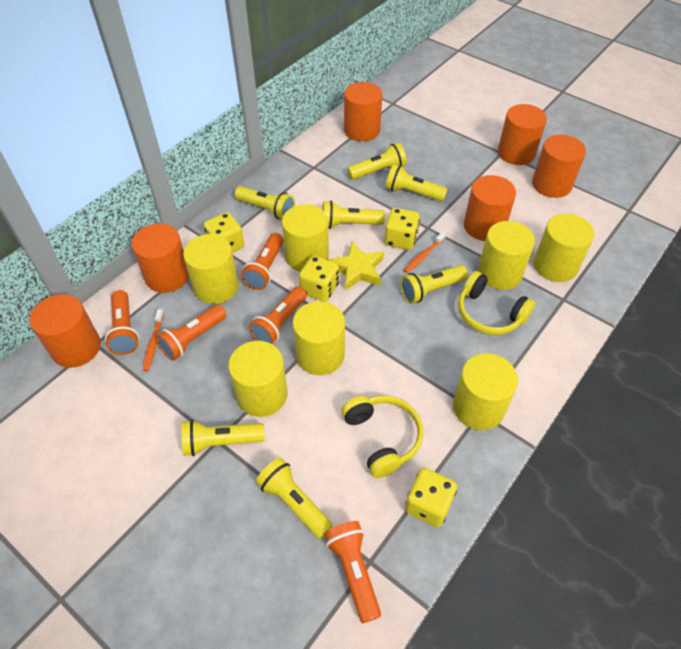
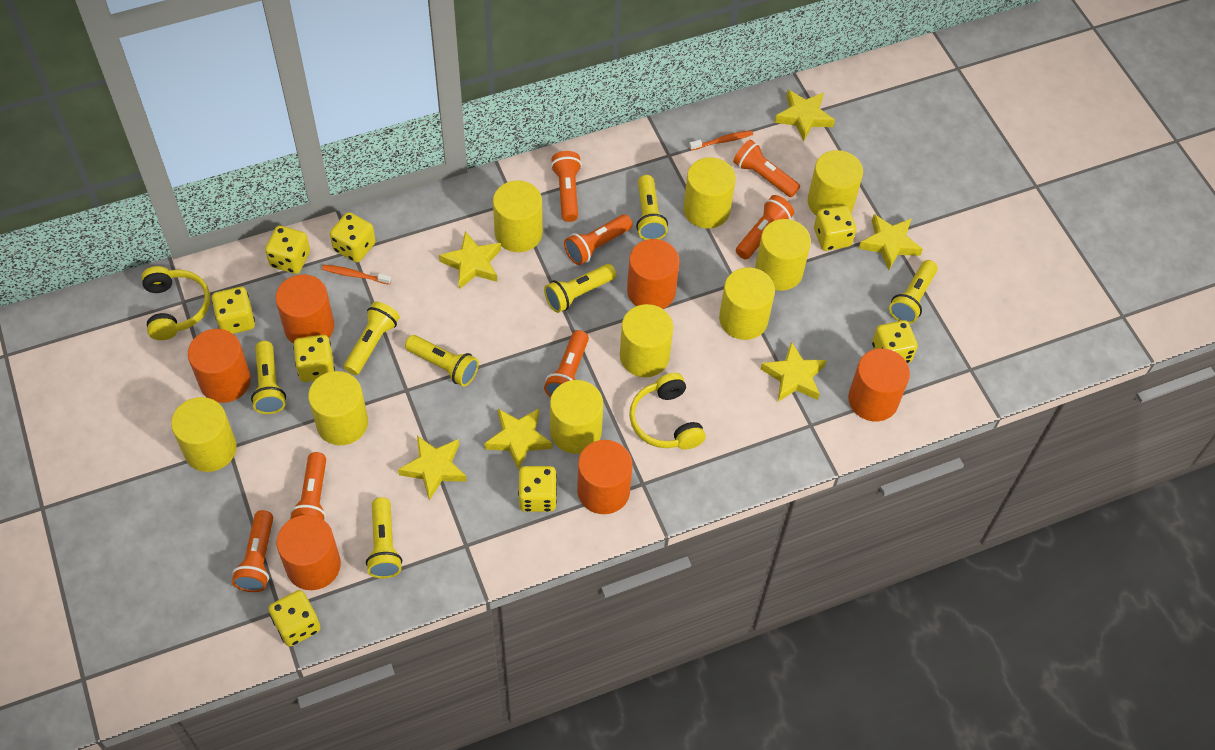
orange flashlight: [105,290,139,355] [156,304,227,361] [241,233,284,290] [249,286,307,344] [324,521,381,623] = 5 -> [232,510,273,592] [290,452,326,520] [544,330,589,397] [551,151,582,222] [564,214,633,265] [733,139,800,197] [736,195,794,259] = 7
yellow cylinder: [183,234,239,304] [228,341,288,417] [282,204,329,271] [293,301,345,375] [453,353,518,430] [478,221,535,290] [534,214,594,282] = 7 -> [171,397,237,472] [308,371,368,445] [493,180,543,252] [550,380,603,454] [620,304,673,377] [683,157,736,229] [719,267,775,340] [755,219,811,291] [808,150,863,216] = 9
yellow dice: [204,212,244,252] [299,255,339,302] [384,208,420,250] [405,468,457,527] = 4 -> [212,287,255,334] [265,226,310,274] [268,590,321,647] [293,335,335,382] [330,212,376,262] [518,466,557,512] [814,205,856,251] [872,320,918,363] = 8
yellow star: [329,242,384,291] = 1 -> [398,436,467,500] [439,231,501,289] [484,408,552,471] [761,342,827,402] [774,90,835,141] [859,214,923,270] = 6

